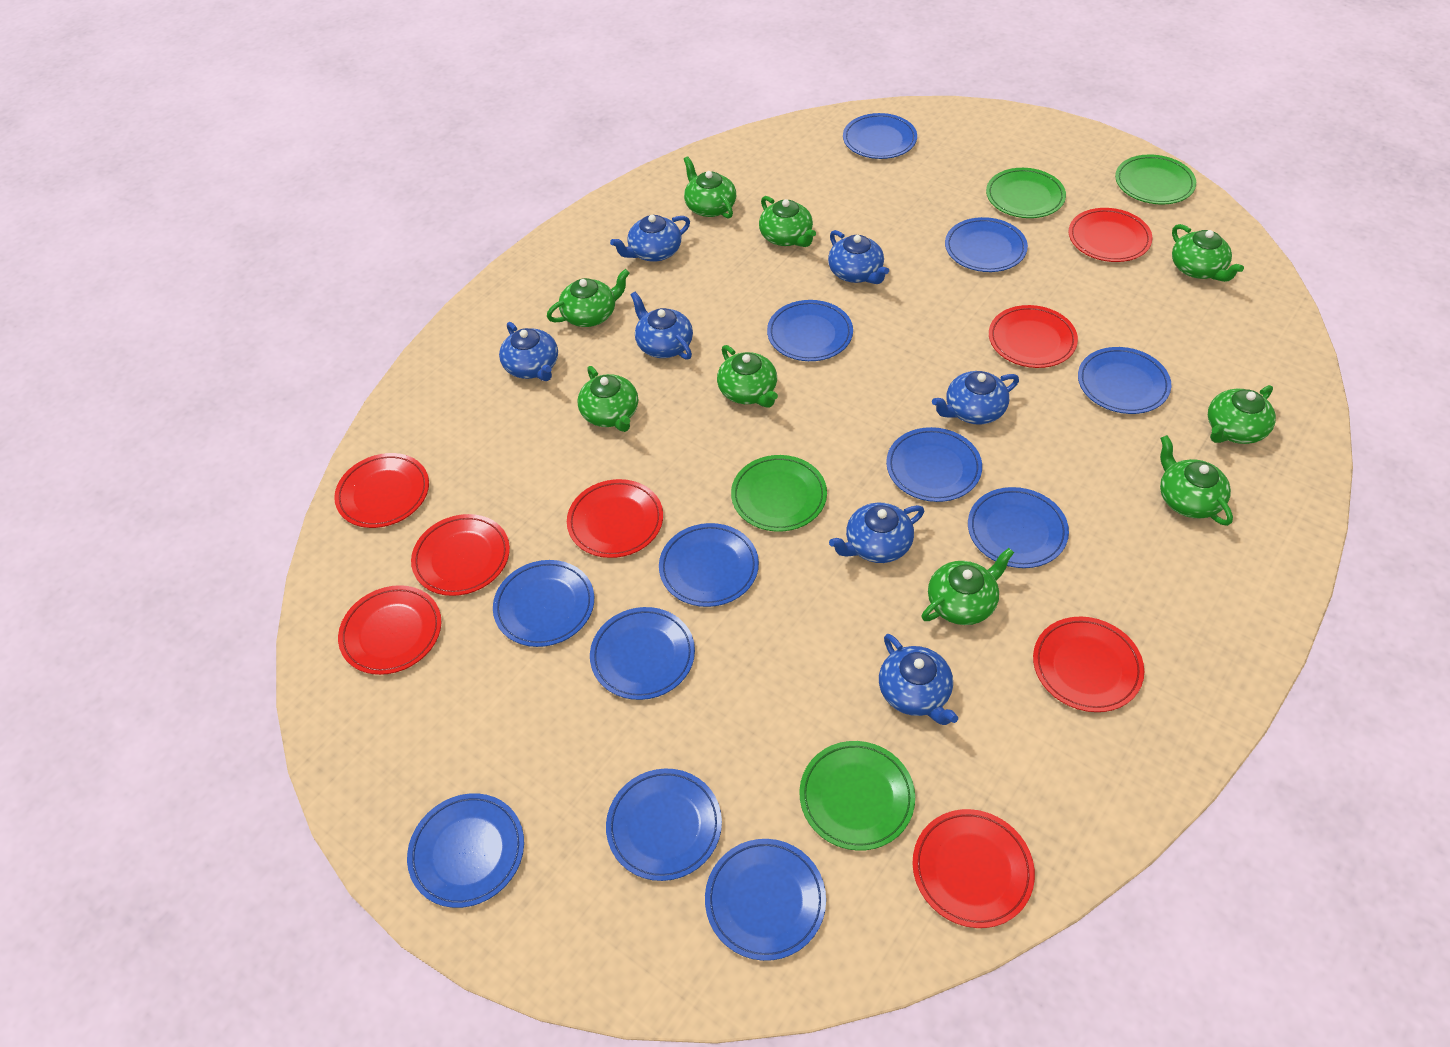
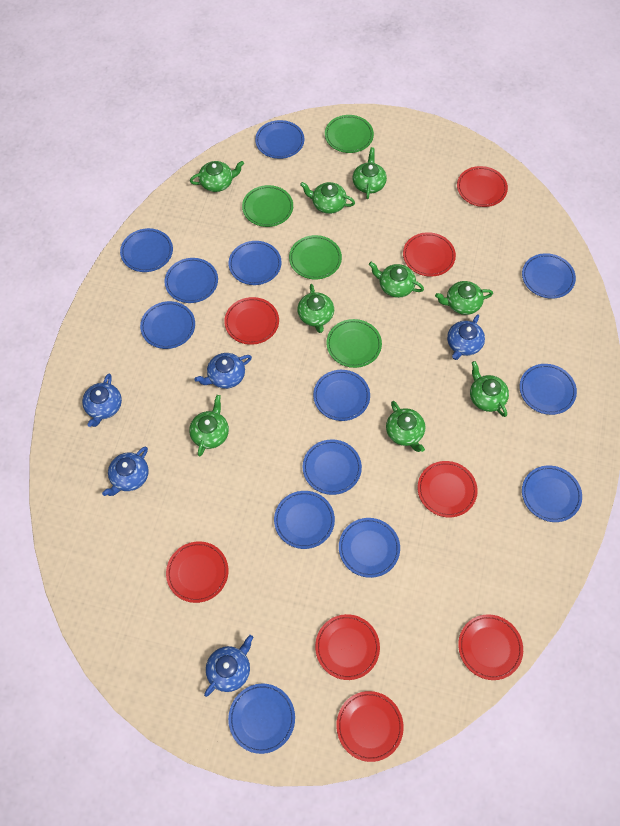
blue plate: [407,793,524,908] [493,560,594,647] [590,607,695,700] [606,769,722,881] [659,523,759,607] [705,839,826,961] [767,300,853,361] [843,113,917,159] [886,427,982,502] [945,217,1028,272] [968,487,1069,568] [1078,347,1171,414] = 12 -> [120,228,173,272] [140,301,195,349] [164,258,218,303] [228,241,281,285] [228,684,295,754] [255,120,304,159] [274,491,335,549] [302,439,362,495] [313,370,370,421] [339,518,400,578] [520,364,577,415] [522,253,576,299] [522,465,582,522] = 13
blue teapot: [499,322,558,381] [610,215,690,262] [630,292,693,359] [828,230,889,284] [829,503,924,563] [879,634,958,725] [932,371,1019,425] = 7 -> [82,373,122,427] [102,447,149,496] [195,353,252,389] [204,635,253,697] [447,314,485,360] = 5

